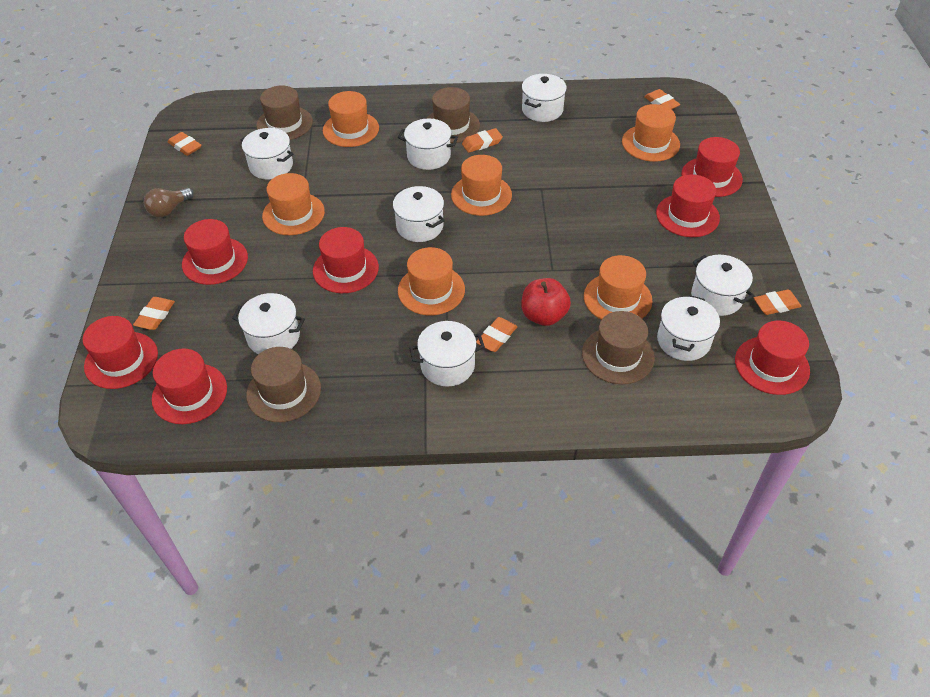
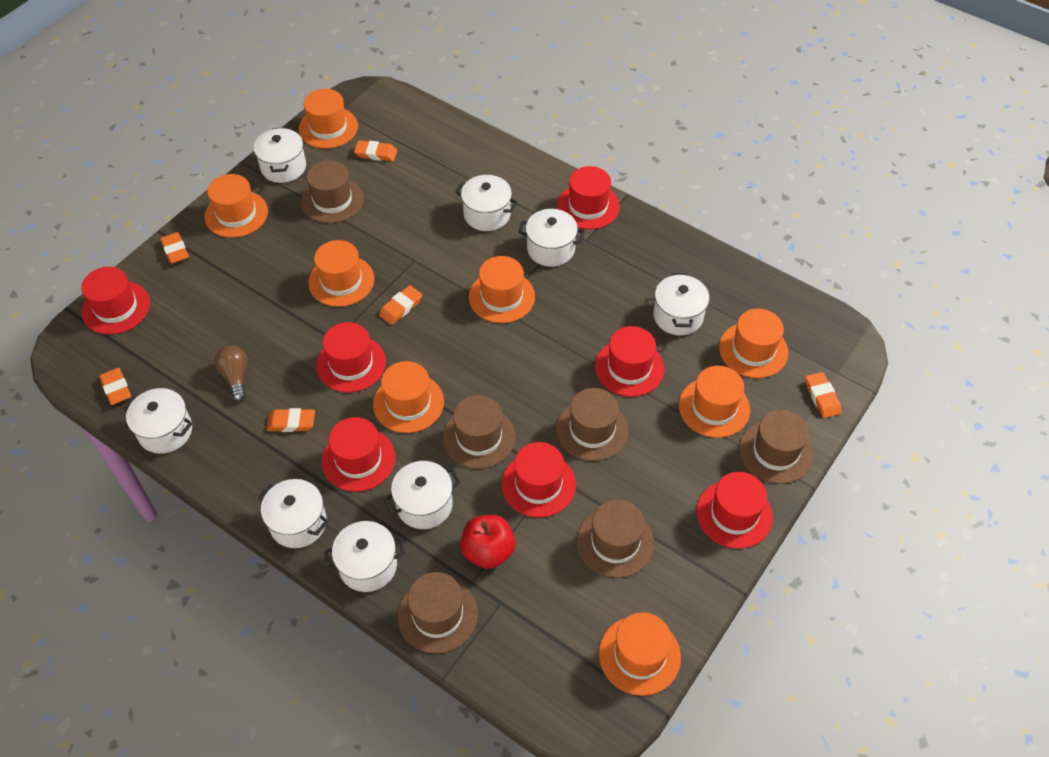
brown hat: [246,347,321,422] [256,86,313,140] [426,87,480,143] [582,311,655,384] = 4 -> [301,160,364,223] [398,572,478,654] [443,395,515,469] [556,388,629,461] [577,500,654,578] [739,410,813,484] = 6
orange hat: [262,173,325,235] [323,91,379,147] [398,247,465,315] [451,155,512,216] [584,255,653,320] [622,104,680,162] = 6 -> [205,174,268,238] [299,89,358,149] [308,240,374,307] [373,361,444,433] [469,256,535,323] [599,612,681,696] [679,366,750,438] [719,309,788,378] = 8

